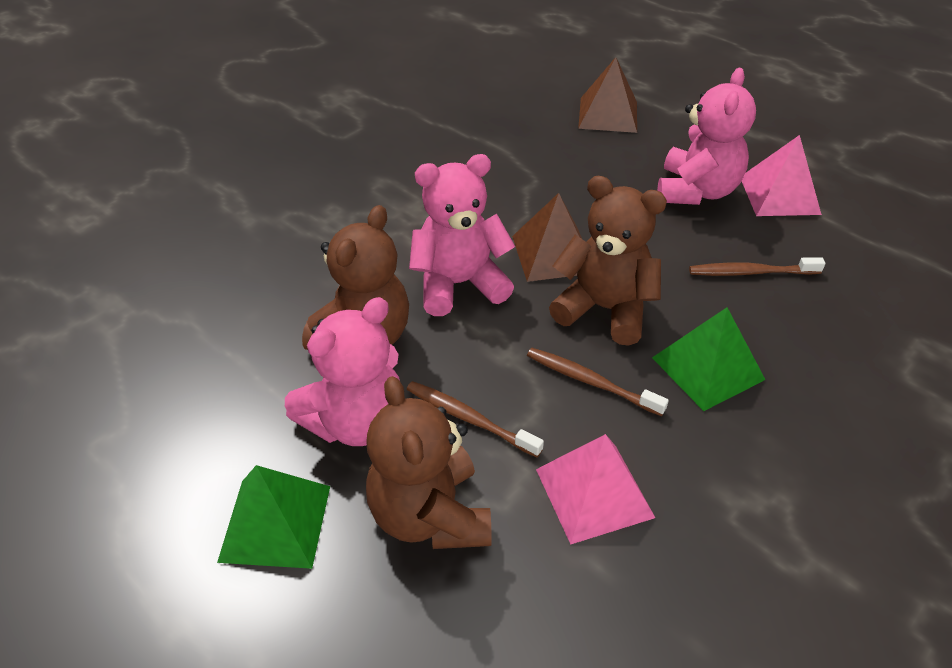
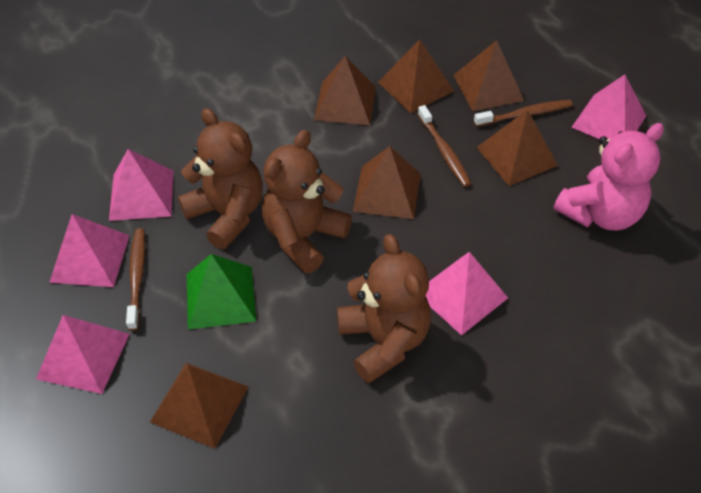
brown pyramid: [512,193,582,282] [578,57,637,133] = 2 -> [150,363,248,449] [314,56,376,125] [353,146,421,219] [378,39,454,113] [454,40,524,111] [476,110,558,186] = 6
green pyramid: [217,465,330,569] [652,307,765,411] = 2 -> [187,254,256,329] = 1
pink pyramid: [536,434,655,545] [742,135,822,216] = 2 -> [36,315,129,394] [49,214,130,287] [109,149,173,221] [426,252,508,335] [571,75,646,139] = 5
pink teddy bear: [285,297,400,446] [409,154,515,316] [657,68,756,205] = 3 -> [554,123,664,230] = 1

